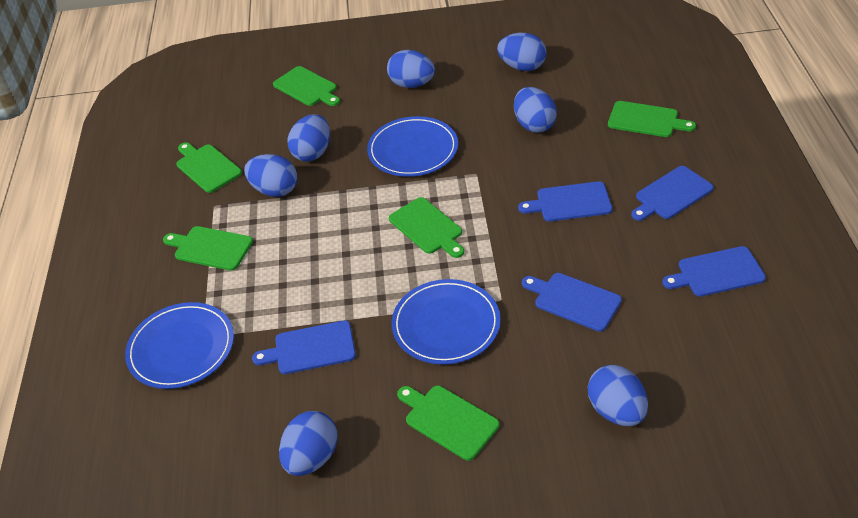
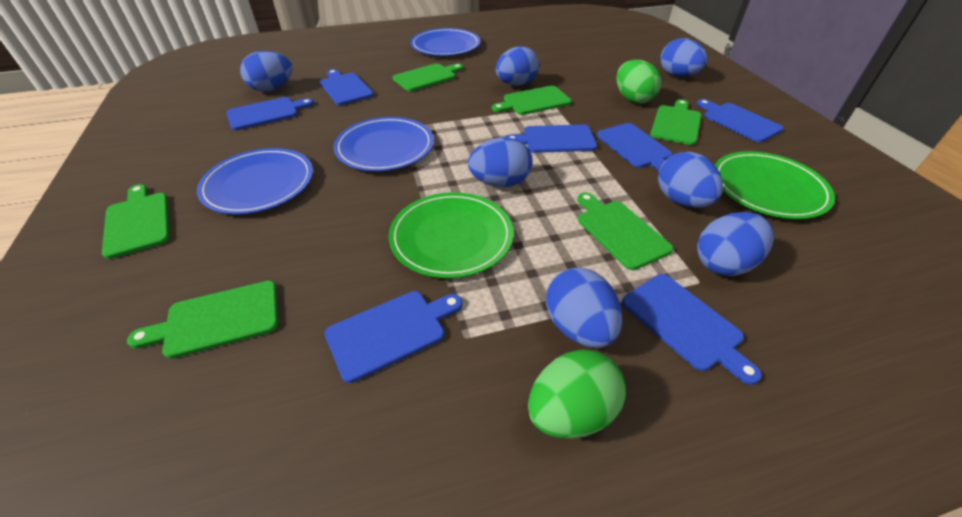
blue cutting board: [252,321,356,374] [518,181,612,222] [522,273,622,332] [631,166,714,221] [662,246,766,297] = 5 -> [226,97,314,130] [320,69,374,105] [324,291,463,383] [505,124,597,153] [597,123,673,171] [622,274,762,385] [697,99,784,142] = 7
green egg: none = 0 -> [528,349,626,439] [617,60,662,104] = 2
green plate: none = 0 -> [389,192,513,278] [715,151,835,219] = 2

